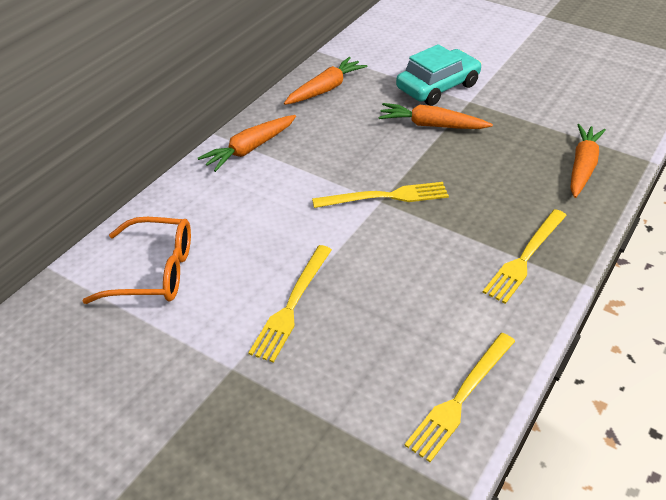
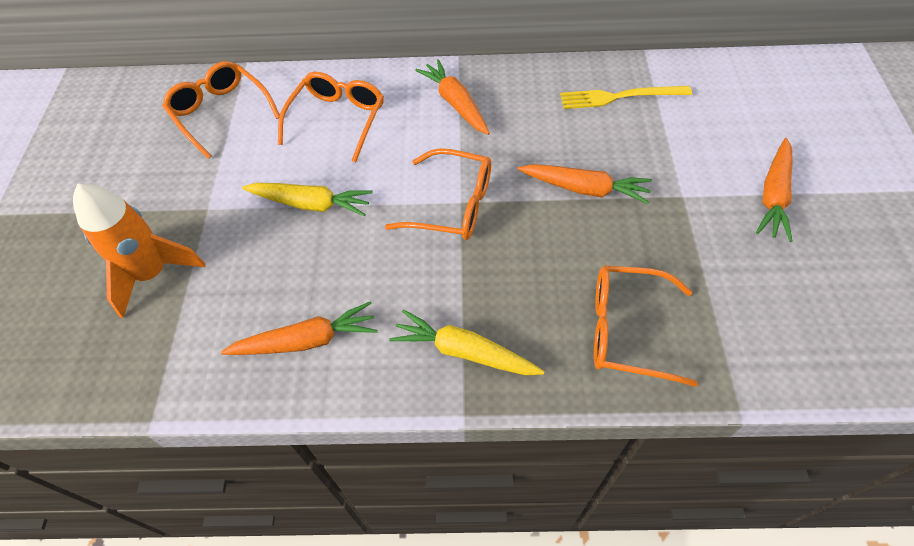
orange glasses: [82,217,191,304] = 1 -> [162,61,280,159] [278,72,384,162] [385,148,491,240] [594,265,698,387] = 4
orange rocket: none = 0 -> [73,184,205,318] = 1
turquoise car: [396,44,482,106] = 1 -> none = 0
yellow carrot: none = 0 -> [242,183,373,216] [389,309,545,375] = 2
yellow fork: [248,245,332,363] [312,182,449,208] [404,333,515,462] [482,209,567,304] = 4 -> [560,86,692,109] = 1

